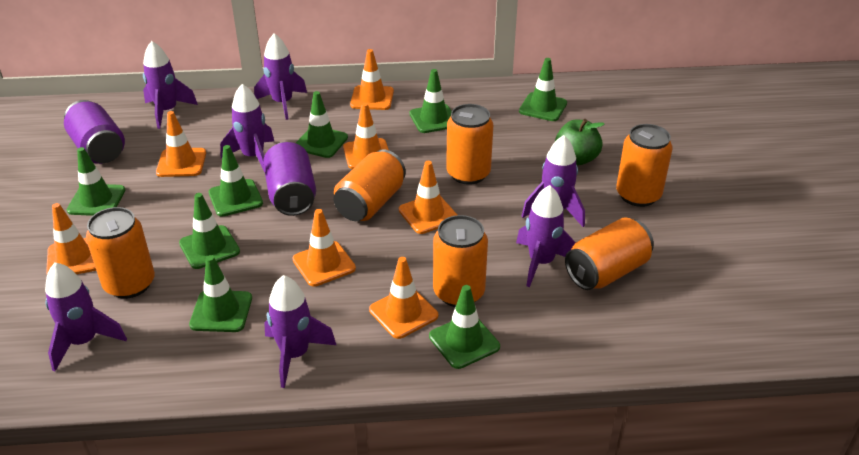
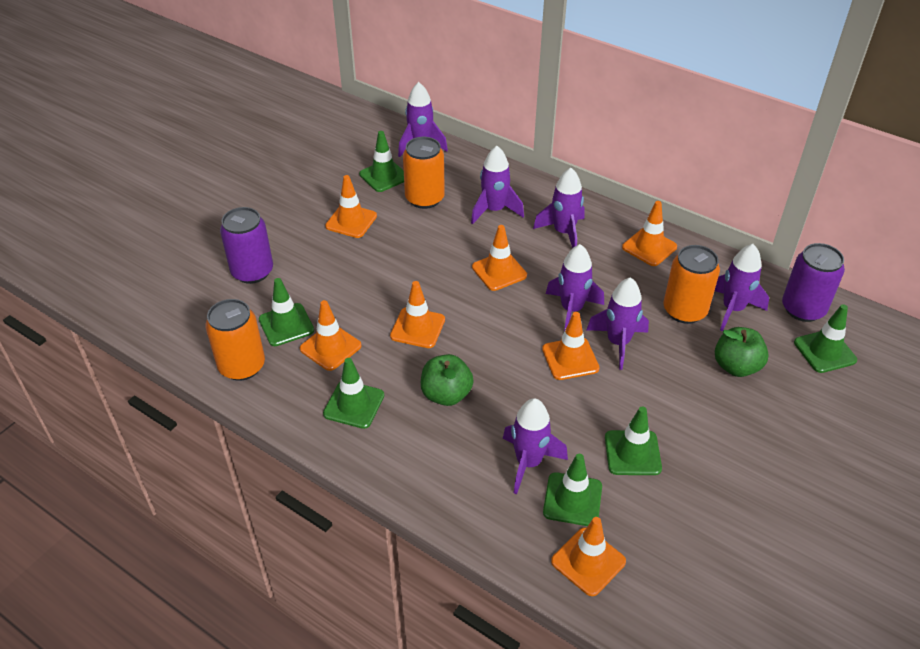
green apple: [555,119,605,165] = 1 -> [421,354,474,406] [715,327,769,377] = 2
green traffic cone: [67,147,125,216] [179,193,240,269] [189,255,252,332] [209,145,263,217] [296,91,348,158] [409,69,452,133] [429,285,500,369] [519,58,567,121] = 8 -> [259,278,314,346] [323,358,384,429] [359,131,404,192] [543,454,602,526] [605,407,662,475] [794,304,857,373] = 6
orange can: [86,207,155,299] [333,149,406,221] [433,215,488,307] [446,104,493,185] [565,217,654,290] [616,124,673,207] = 6 -> [205,299,265,381] [403,137,445,209] [664,245,720,324] = 3

